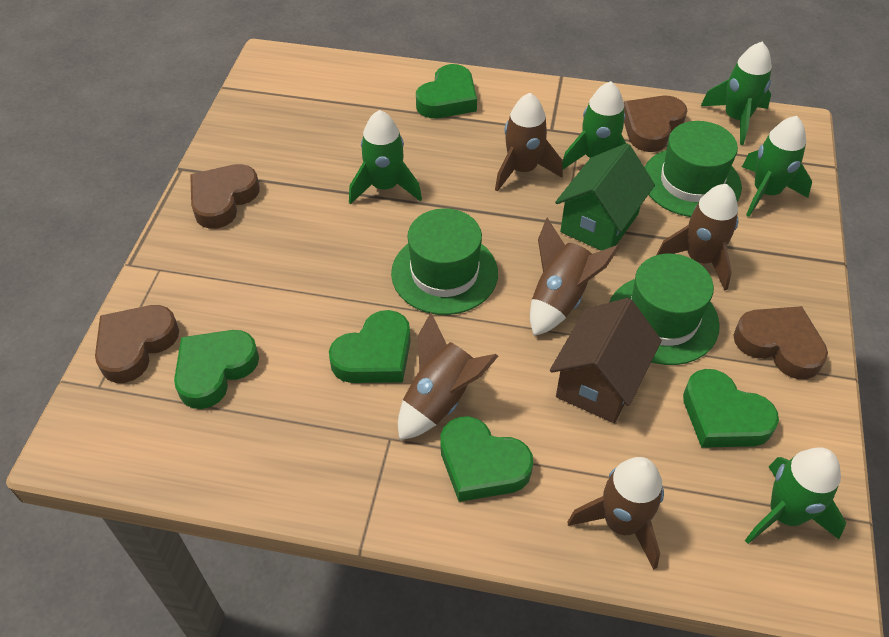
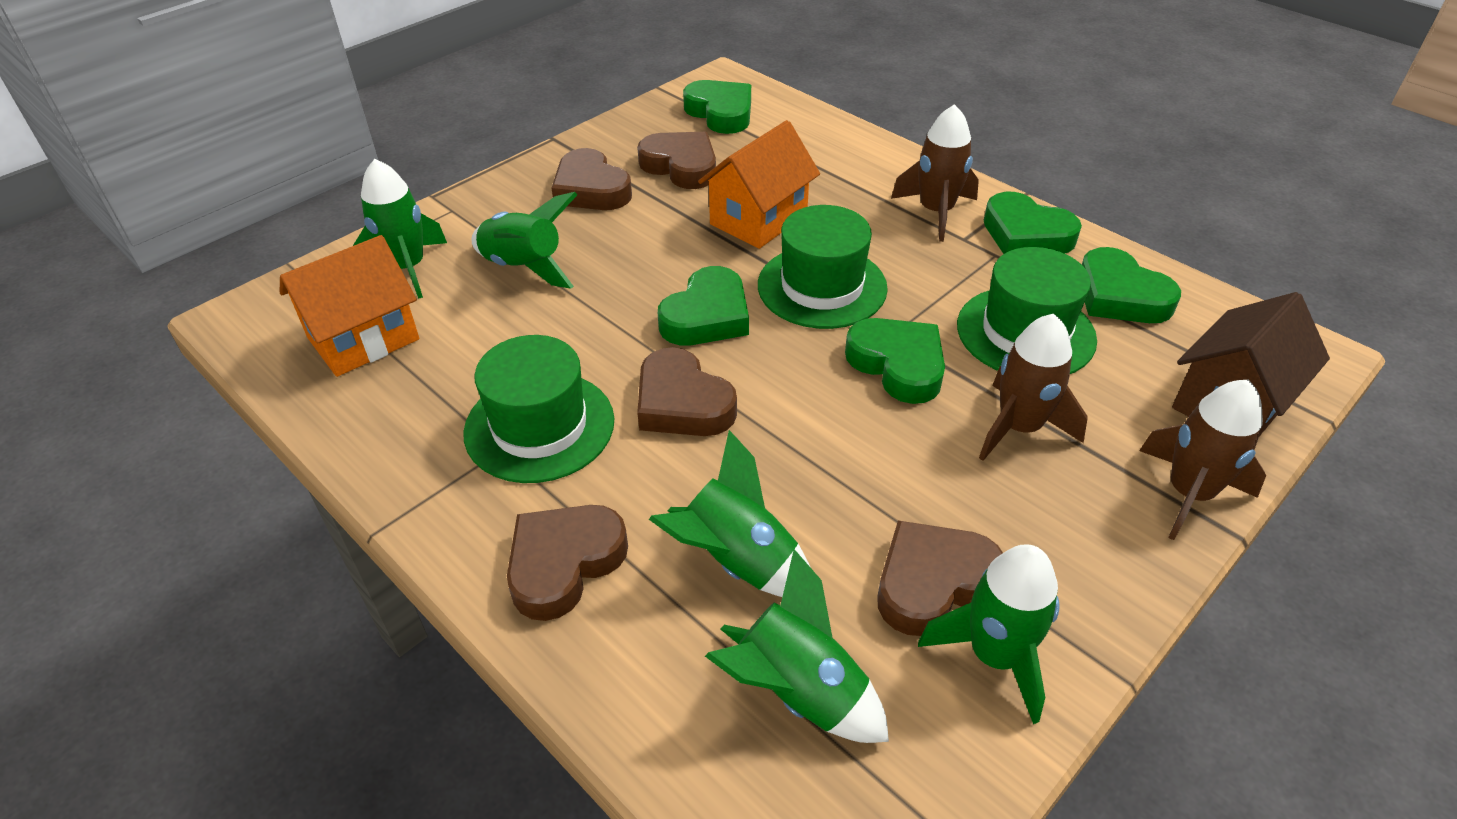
brown heart: [95,305,179,383] [190,164,260,229] [624,96,687,152] [733,306,828,379] = 4 -> [507,505,628,621] [552,148,632,210] [637,132,716,189] [637,347,737,436] [877,520,1003,636] = 5
brown rocket: [398,313,498,440] [495,93,563,192] [530,217,620,336] [568,457,664,570] [656,184,738,291] = 5 -> [891,104,979,242] [979,314,1088,461] [1139,379,1266,540] = 3
green house: [555,143,655,251] = 1 -> none = 0
orange house: none = 0 -> [280,235,419,377] [698,120,820,249] = 2

